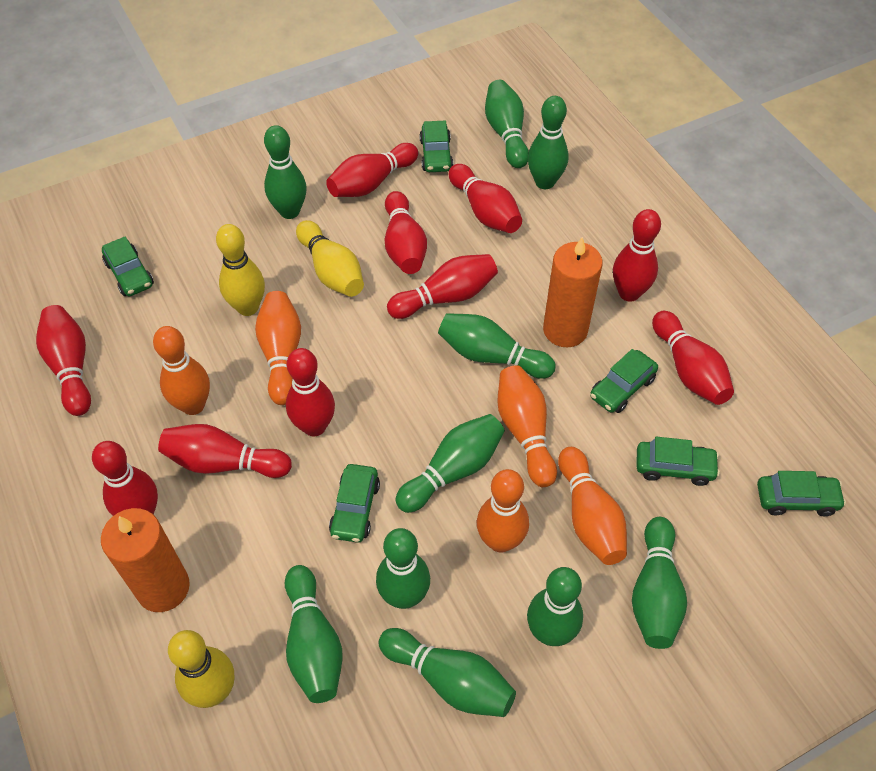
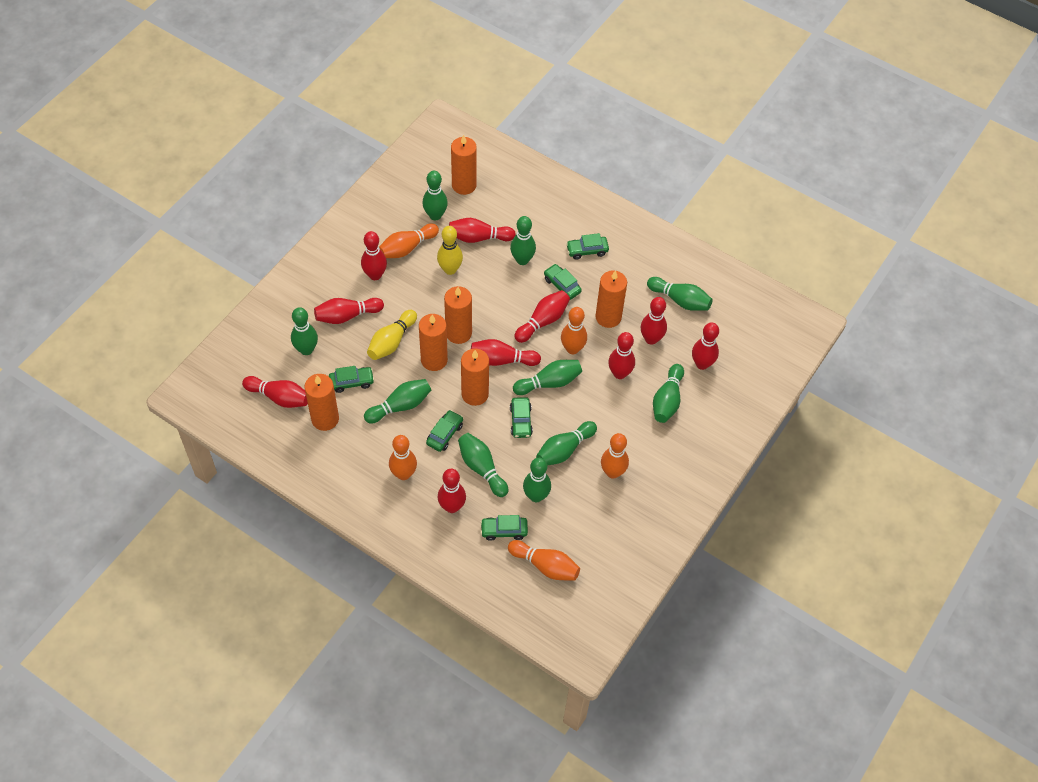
orange candle: [101,508,190,612] [543,237,603,348] = 2 -> [304,374,339,431] [419,314,448,371] [444,286,472,344] [451,135,477,195] [461,348,489,406] [595,270,627,328] = 6
yellow bowling pin: [168,630,234,708] [216,224,265,316] [296,220,364,297] = 3 -> [367,310,417,360] [437,226,463,275] = 2

